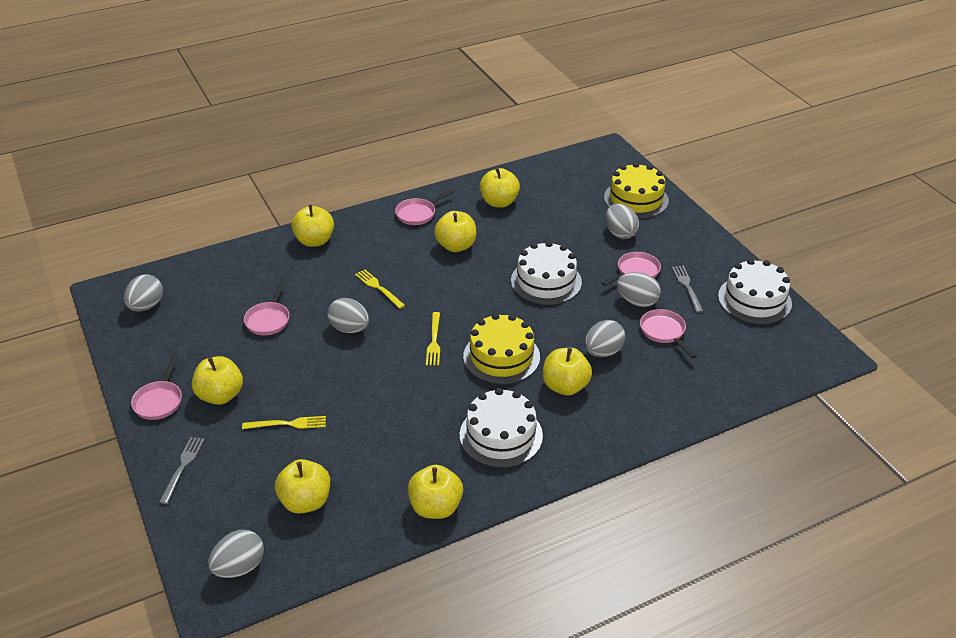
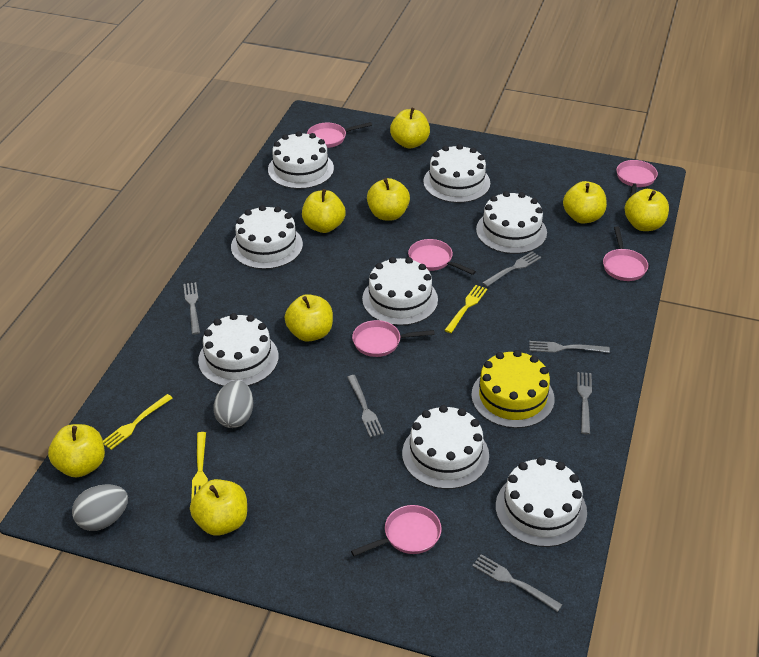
grey egg: [124,274,163,312] [208,530,264,578] [327,298,369,333] [585,320,626,357] [606,204,639,239] [617,272,661,307] = 6 -> [72,484,128,531] [213,380,253,428] = 2
grey fork: [159,437,205,504] [672,266,703,313] = 2 -> [183,282,200,335] [347,375,384,437] [472,554,562,612] [482,251,541,287] [529,341,610,353] [577,372,592,434] = 6
pink pan: [131,355,182,420] [244,279,290,335] [395,189,454,225] [601,252,661,286] [640,309,697,358] = 5 -> [307,122,372,148] [351,505,442,556] [352,320,434,357] [408,239,476,275] [603,226,648,281] [616,160,658,198] = 6
white cake: [460,388,543,468] [511,241,582,305] [718,259,792,324] = 3 -> [198,313,279,386] [231,205,303,269] [268,131,334,189] [362,257,438,326] [402,405,489,489] [423,144,490,203] [476,191,547,254] [496,457,587,547] = 8
yellow apple: [192,356,243,405] [275,459,330,514] [292,205,334,247] [408,465,463,519] [434,211,476,252] [480,167,520,208] [543,348,592,395] = 7 -> [48,424,105,477] [190,479,247,536] [284,294,333,342] [302,189,345,233] [367,178,410,220] [390,108,430,148] [563,181,607,224] [625,189,669,231] = 8
yellow cake: [463,313,540,384] [604,162,669,218] = 2 -> [471,350,555,428] = 1

